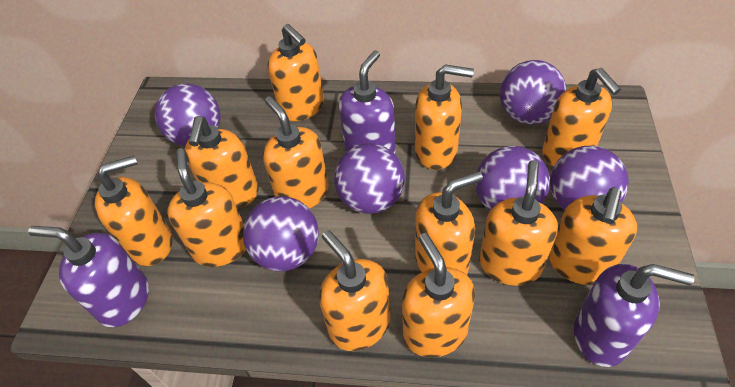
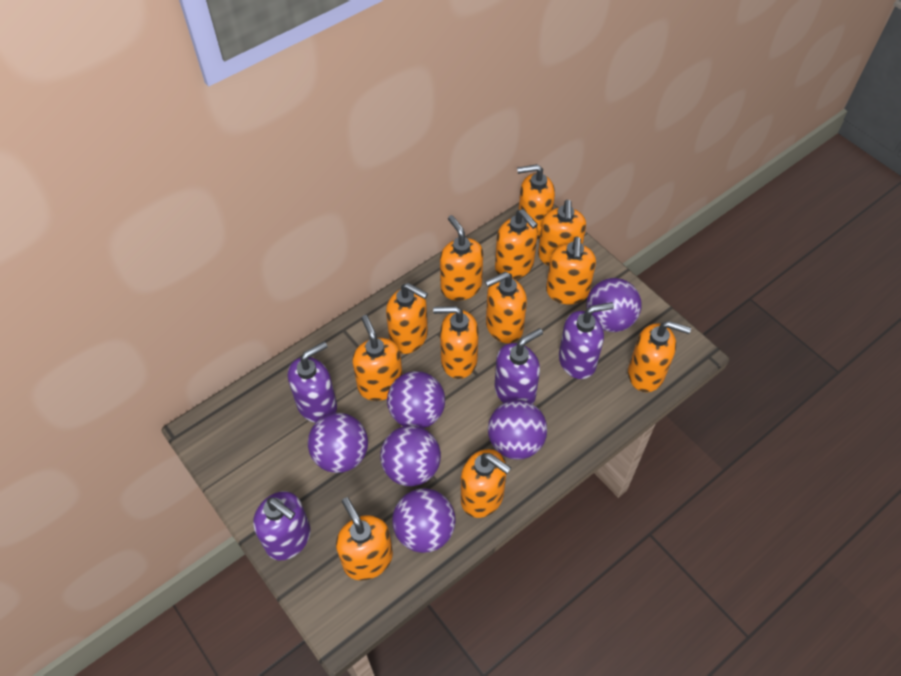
purple soap dispenser: [28,226,149,327] [339,51,396,154] [574,264,695,367] = 3 -> [253,491,310,560] [288,342,337,423] [495,328,543,404] [559,302,614,379] = 4

